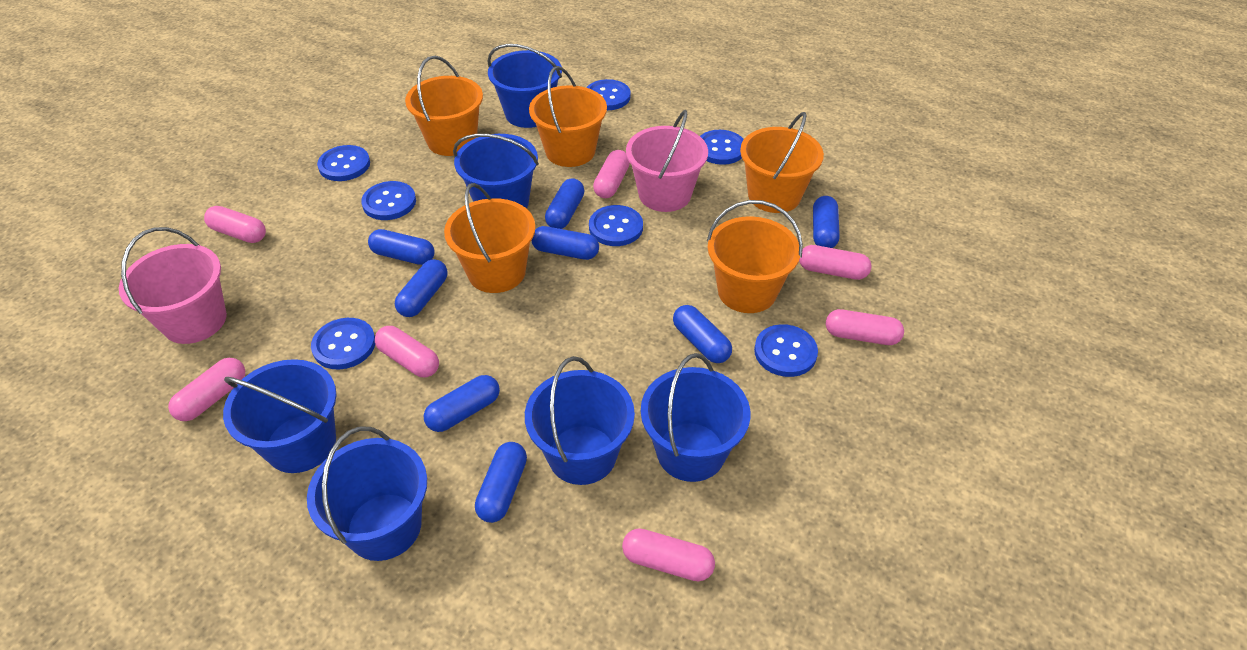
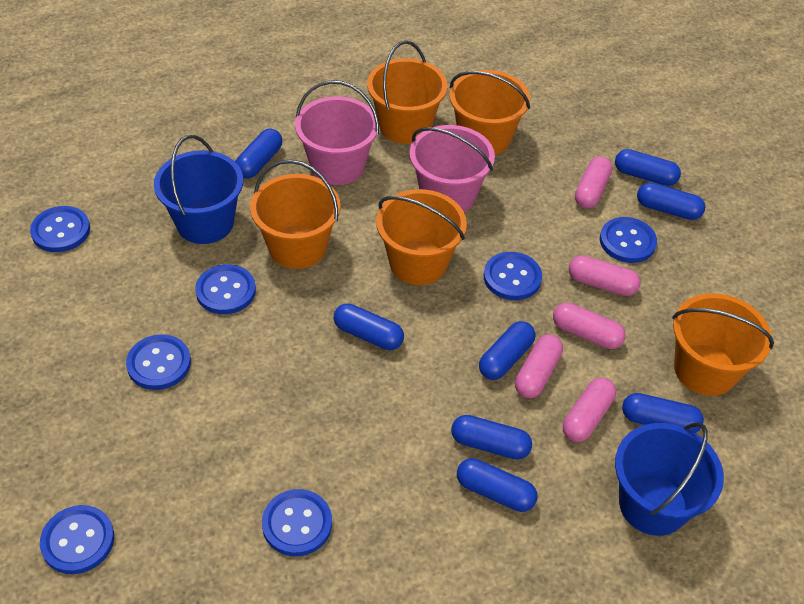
blue bucket: [223,359,336,473] [307,427,427,561] [453,134,539,208] [488,44,562,128] [525,356,635,485] [641,353,750,482] = 6 -> [154,135,243,244] [615,422,724,536] = 2
pink capsule: [168,358,245,421] [204,206,266,243] [375,326,439,377] [593,150,630,198] [622,528,715,581] [799,245,872,280] [826,309,904,345] = 7 -> [515,334,563,398] [553,303,626,349] [563,378,616,442] [569,256,641,296] [575,156,612,208] = 5

